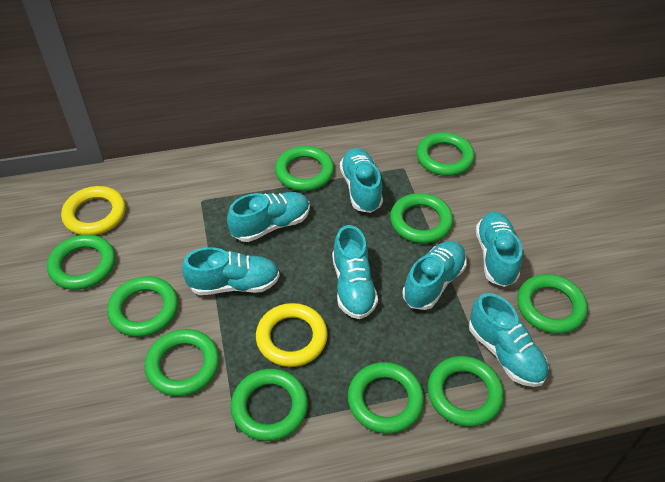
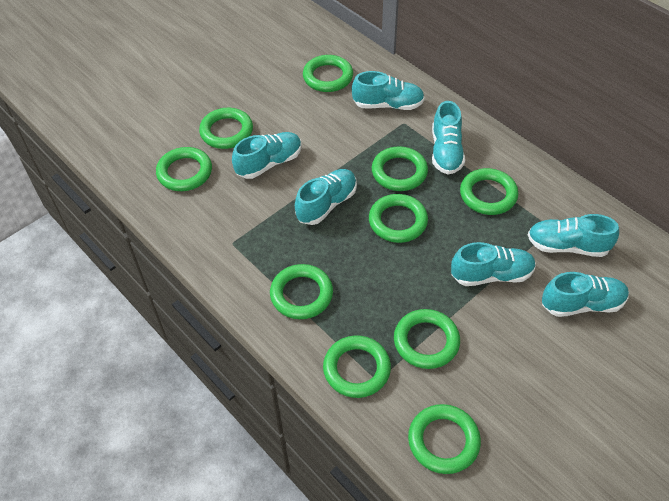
yellow ring: [61,186,126,235] [256,303,328,367] = 2 -> none = 0

